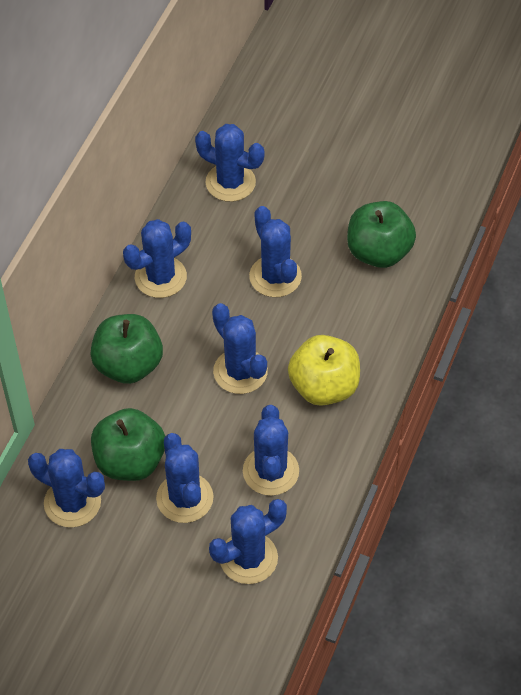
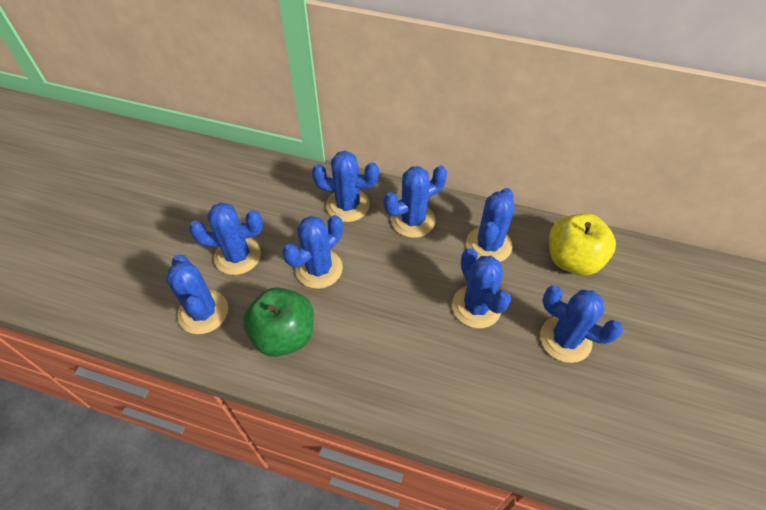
green apple: [90,314,163,384] [91,408,166,481] [347,201,416,268] = 3 -> [243,288,314,357] = 1

